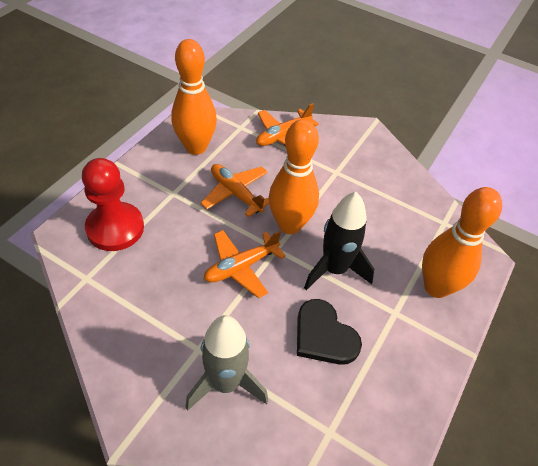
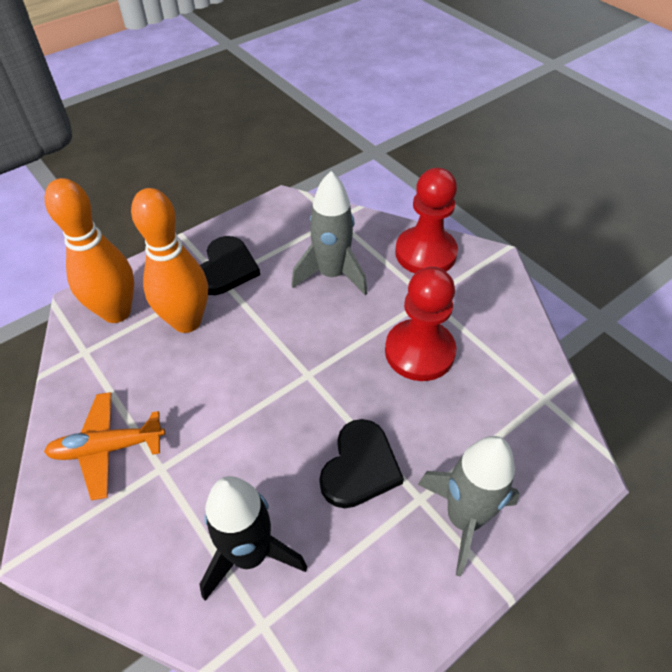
black heart: [297,299,362,365] = 1 -> [200,236,260,295] [319,419,404,508] = 2
grey rocket: [185,315,268,411] = 1 -> [291,171,367,295] [418,436,520,577] = 2
orange bowling pin: [171,39,217,155] [268,119,319,234] [422,187,502,298] = 3 -> [45,178,134,323] [131,188,208,333] = 2
orange plane: [200,164,269,217] [204,230,286,298] [256,103,319,146] = 3 -> [44,392,165,501] = 1
red pawn: [82,158,144,251] = 1 -> [385,267,456,381] [395,168,458,273] = 2

